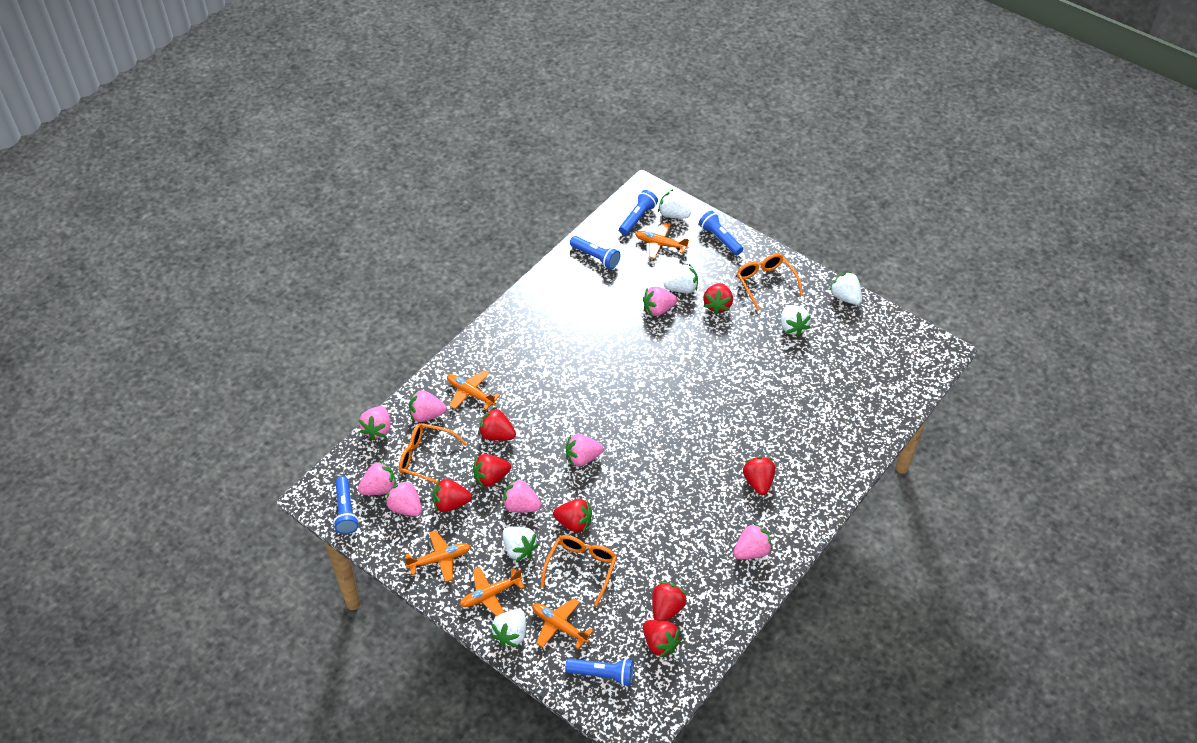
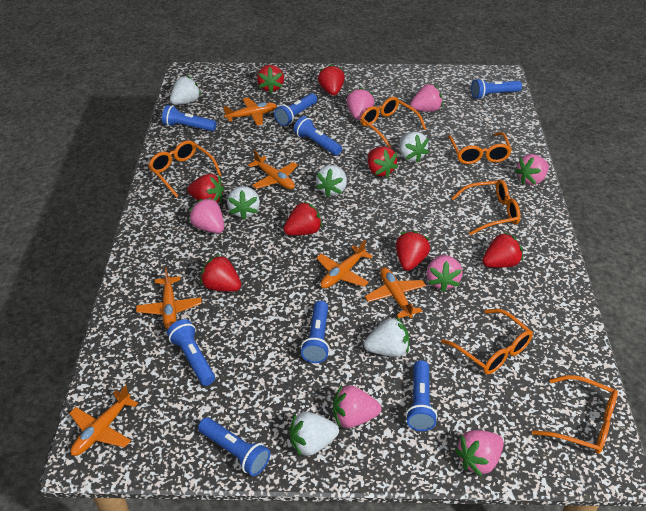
blue flashlight: [333,476,359,534] [565,658,634,686] [570,236,621,269] [619,190,658,235] [699,211,743,255] = 5 -> [162,105,216,131] [167,319,215,386] [198,417,270,476] [274,93,317,126] [294,116,342,155] [301,301,330,363] [406,360,437,431] [471,78,522,99] = 8
orange glasses: [399,423,467,483] [541,535,617,606] [737,254,803,311] = 3 -> [148,140,221,198] [360,97,426,148] [441,309,533,374] [447,132,512,164] [452,179,520,235] [532,375,618,454] = 6
orange plane: [405,531,471,582] [447,370,500,410] [460,567,525,616] [532,598,593,649] [635,223,689,259] = 5 -> [69,385,138,456] [136,267,202,329] [224,98,277,126] [248,150,298,189] [316,240,373,288] [365,267,426,318] = 6
pink strawberry: [358,460,396,495] [359,406,391,441] [385,479,422,516] [409,390,447,422] [502,478,541,513] [566,434,603,467] [643,286,677,316] [733,523,773,559] = 8 -> [189,197,224,233] [333,385,381,428] [346,87,374,120] [410,84,443,112] [426,255,463,292] [455,430,504,477] [515,154,549,185] = 7

